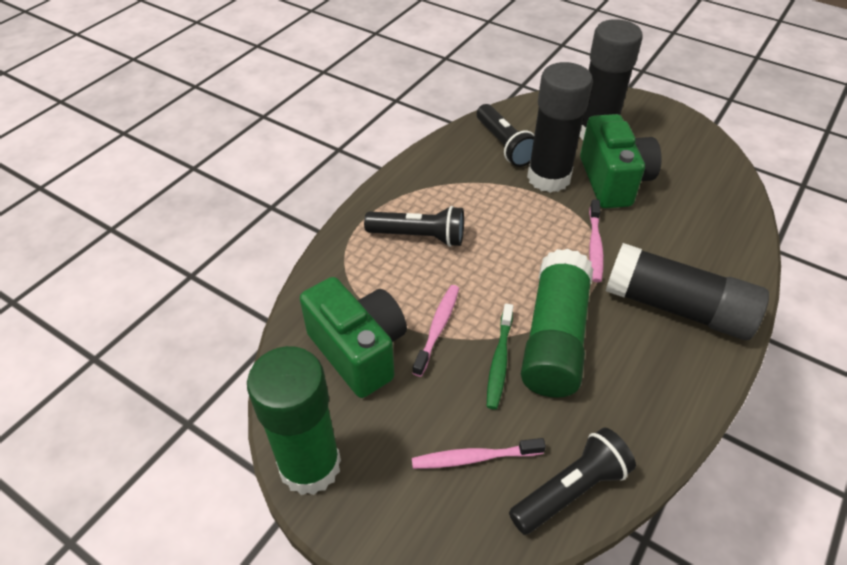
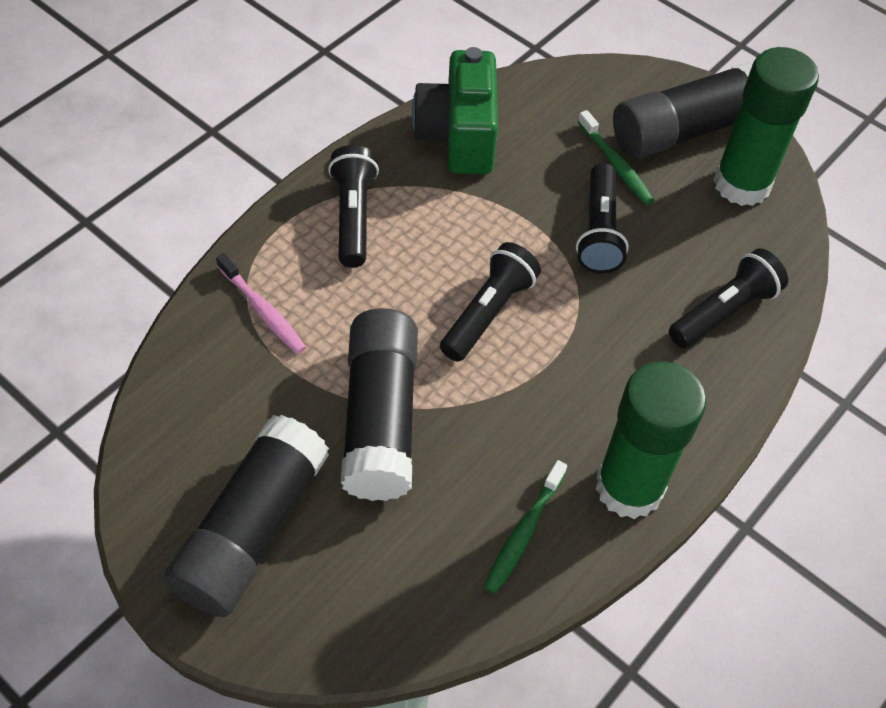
black flashlight: [364,206,464,247] [477,104,534,167] [509,428,636,535] = 3 -> [328,145,379,268] [440,242,541,362] [576,163,629,274] [669,248,788,348] = 4
green camera: [300,277,407,398] [580,114,661,208] = 2 -> [412,47,498,174] = 1
green toothbrush: [487,303,513,409] = 1 -> [484,460,567,594] [578,110,654,205] = 2
pink toothbrush: [412,285,459,377] [412,438,546,469] [589,199,604,282] = 3 -> [216,253,306,354] = 1

